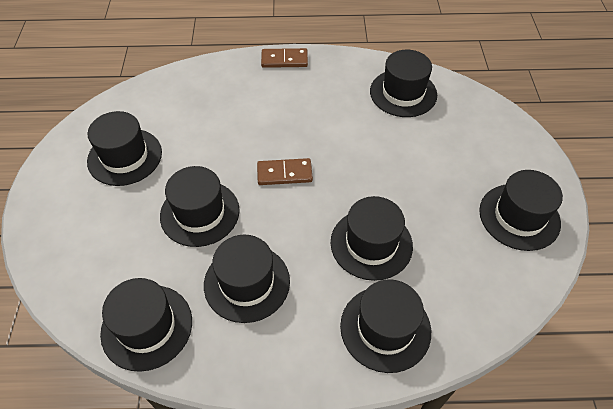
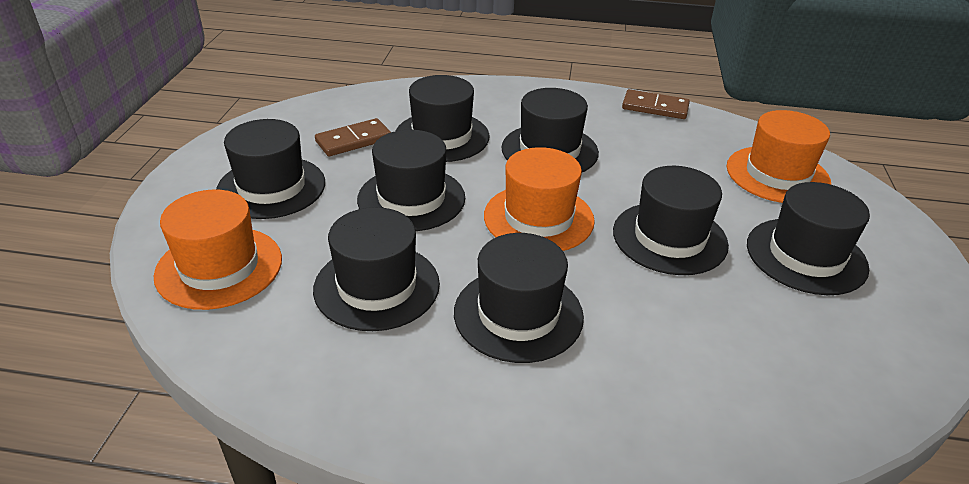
orange hat: none = 0 -> [154,189,282,310] [484,147,595,251] [727,110,831,203] = 3

